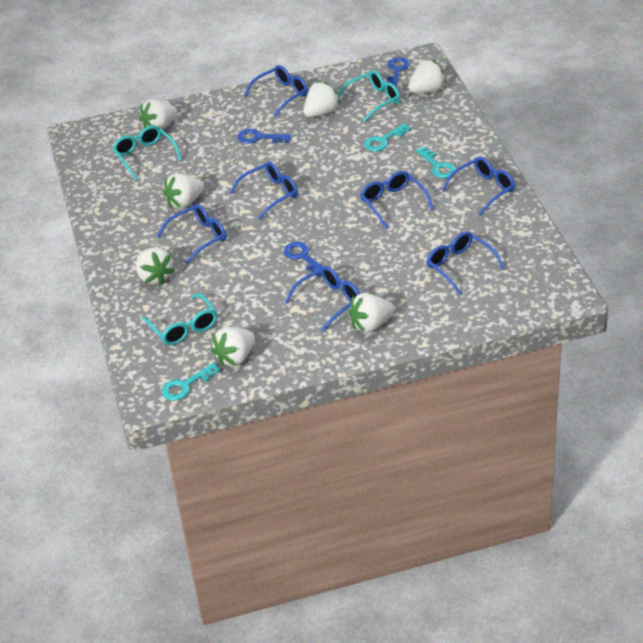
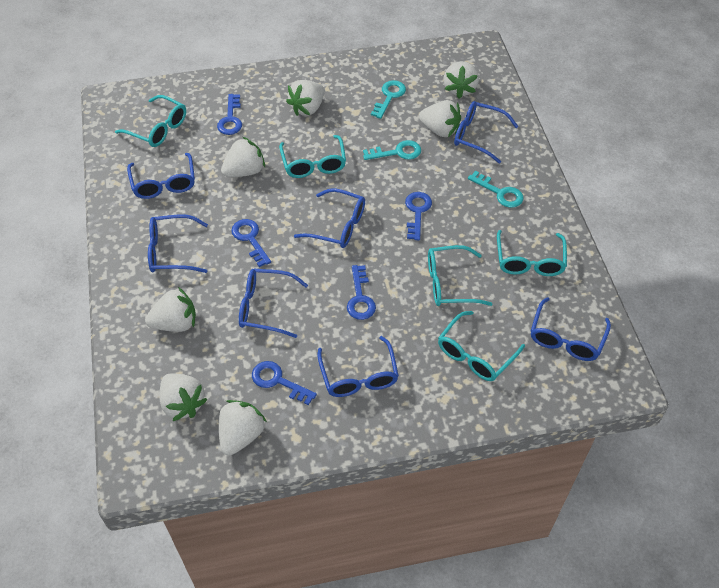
blue key: [238,129,291,144] [284,242,323,277] [387,57,410,88] = 3 -> [217,94,242,135] [231,219,271,267] [252,361,317,405] [347,265,376,320] [405,192,432,240] = 5
turquoise glasses: [112,125,182,180] [142,293,217,345] [337,70,400,122] = 3 -> [115,95,186,147] [279,135,346,178] [428,245,492,306] [438,311,525,381] [497,230,567,276] = 5

